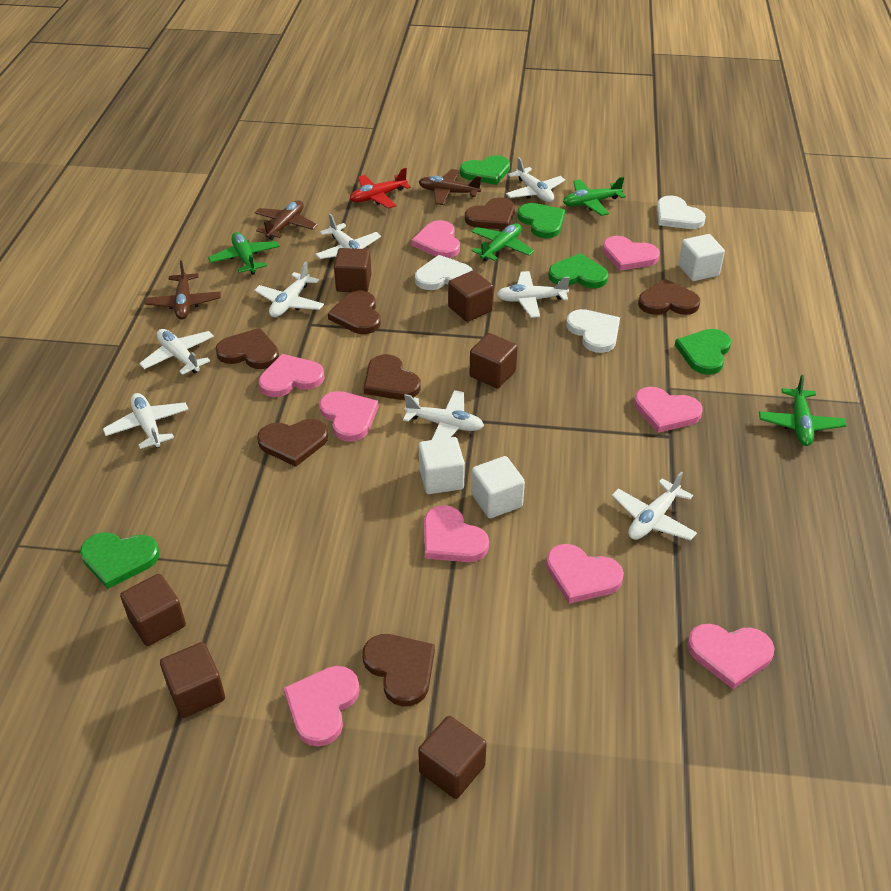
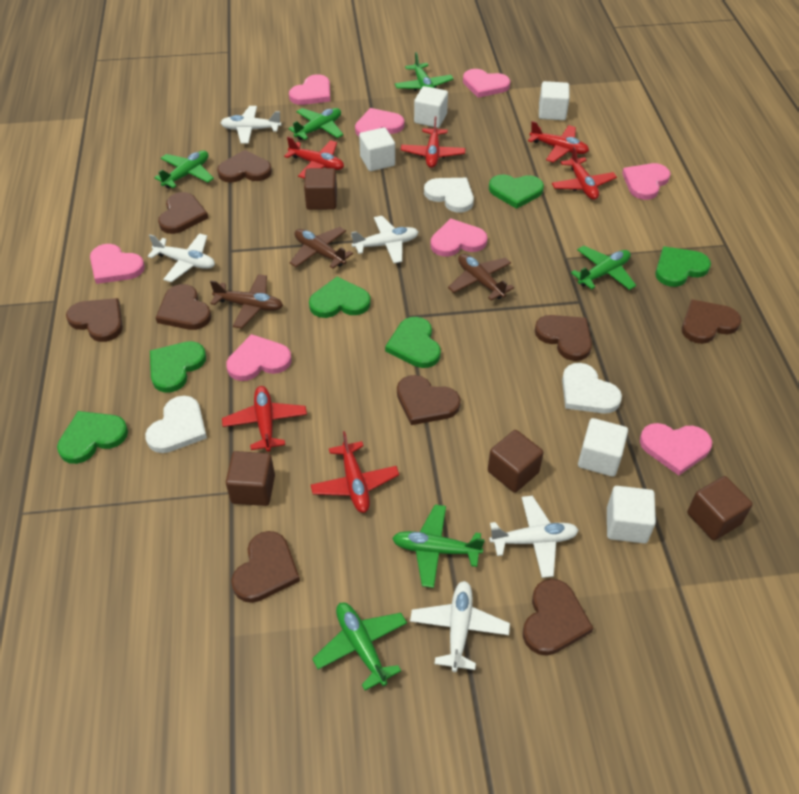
brown cube: [120,574,186,646] [160,642,225,718] [334,248,371,292] [418,716,487,799] [448,270,493,322] [470,333,518,388] = 6 -> [226,451,275,506] [304,168,337,210] [488,430,544,493] [687,476,753,540] = 4
brown heart: [215,328,279,369] [257,419,328,467] [328,291,381,334] [362,634,435,706] [364,354,421,400] [465,198,515,229] [638,279,700,315] = 7 -> [66,298,123,342] [156,284,211,330] [158,192,208,234] [217,150,272,183] [231,531,300,603] [397,375,461,425] [523,579,593,656] [535,315,592,361] [682,299,741,344] = 9
green heart: [80,532,160,589] [460,155,510,185] [517,203,565,238] [549,253,609,288] [675,329,731,375] = 5 -> [57,411,128,464] [150,341,206,393] [309,277,371,318] [385,317,441,368] [489,174,544,209] [655,246,711,287] = 6
green plane: [208,232,280,275] [471,223,534,262] [563,177,626,216] [759,375,847,446] = 4 -> [154,150,214,188] [288,108,343,140] [312,603,407,691] [392,505,485,588] [395,52,454,91] [571,246,636,290] = 6
pink heart: [259,354,325,397] [284,666,360,746] [319,391,379,442] [411,220,460,258] [424,505,489,562] [546,544,624,604] [602,236,660,271] [634,387,703,433] [687,624,775,689] = 9 -> [90,244,145,284] [226,334,292,381] [289,74,330,105] [355,108,405,137] [431,218,487,257] [463,69,510,98] [622,163,671,200] [640,423,712,476] = 8
red plane: [350,168,411,208] = 1 -> [222,386,307,452] [284,137,344,179] [311,431,399,513] [401,116,465,168] [528,121,589,163] [552,146,617,200] = 6
white cube: [419,437,465,494] [471,456,525,518] [678,234,725,281] = 3 -> [359,127,395,171] [414,86,448,128] [539,81,570,120] [578,418,628,477] [607,486,656,543] = 5
white plane: [103,393,189,449] [139,329,214,375] [254,262,324,317] [315,214,381,259] [403,390,484,440] [496,271,570,318] [506,157,565,202] [612,471,697,540] = 8 -> [148,233,215,282] [221,106,282,144] [351,216,418,263] [410,581,510,672] [489,496,579,578] = 5

